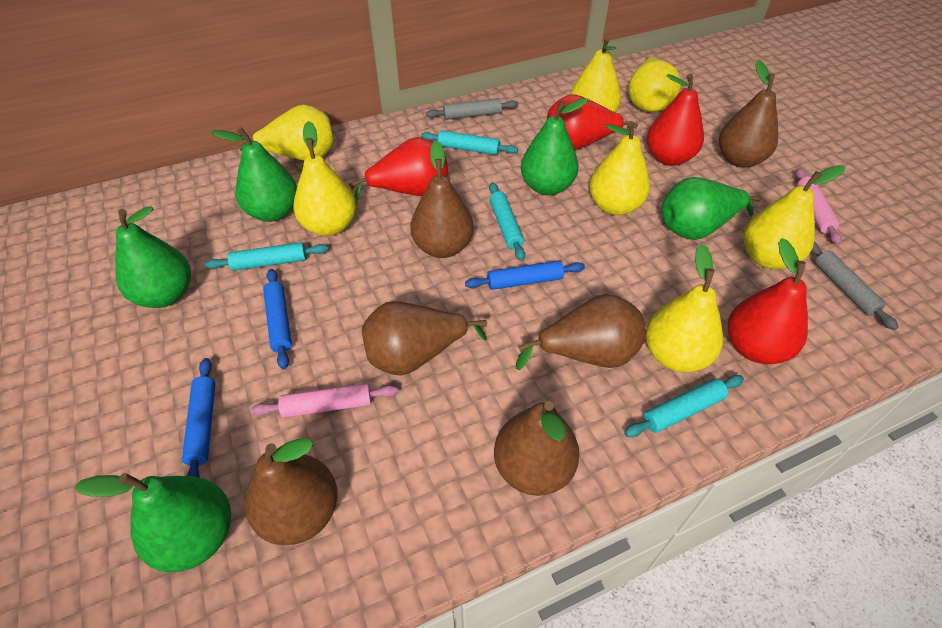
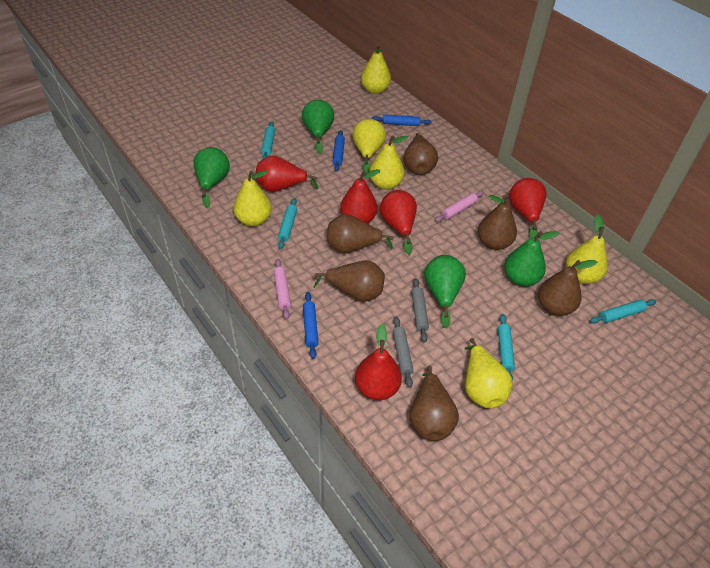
green pear: [74,473,231,572] [115,206,191,308] [211,127,297,222] [521,98,588,195] [662,177,761,240] = 5 -> [193,147,230,208] [302,100,334,154] [424,255,466,329] [504,231,559,287] = 4
red pear: [349,137,448,204] [547,94,638,150] [647,74,704,166] [728,238,808,364] = 4 -> [256,156,318,192] [340,169,380,224] [355,324,402,400] [380,190,417,255] [509,178,547,238] = 5
yellow pear: [238,104,334,161] [294,121,356,236] [570,37,621,112] [589,121,650,215] [629,57,681,112] [646,244,723,372] [744,165,845,269] = 7 -> [233,170,272,226] [353,119,386,173] [361,44,391,94] [369,136,408,190] [465,338,513,408] [566,215,608,284] = 6

